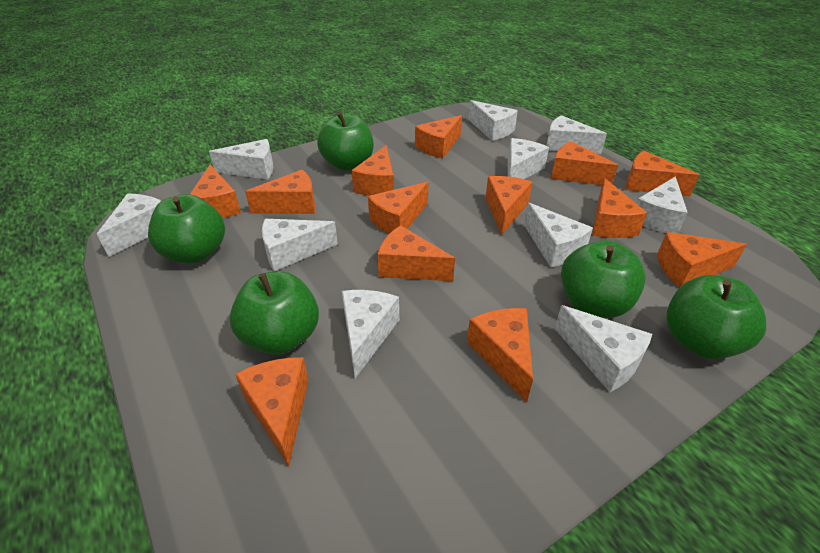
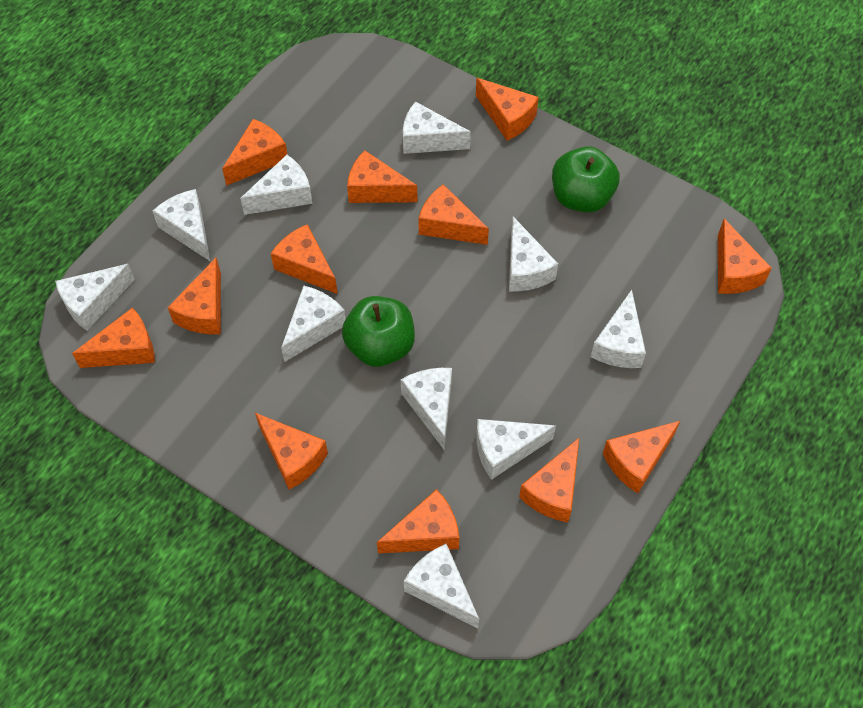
green apple: [148,194,225,263] [230,271,319,355] [317,112,374,171] [561,240,646,318] [666,275,766,359] = 5 -> [342,296,415,367] [552,146,620,213] = 2
orange cheese: [190,165,241,218] [235,357,309,467] [245,170,315,214] [351,145,394,196] [368,182,429,234] [378,225,455,281] [415,115,462,159] [467,308,533,402] [486,176,532,235] [551,141,618,185] [592,178,647,238] [626,151,699,196] [657,232,747,288] = 13 -> [72,307,155,368] [167,258,221,334] [222,119,288,186] [255,413,328,490] [271,224,338,294] [347,150,418,203] [377,489,459,553] [418,184,489,245] [476,78,539,141] [519,438,579,522] [603,421,680,493] [718,219,772,294] = 12

